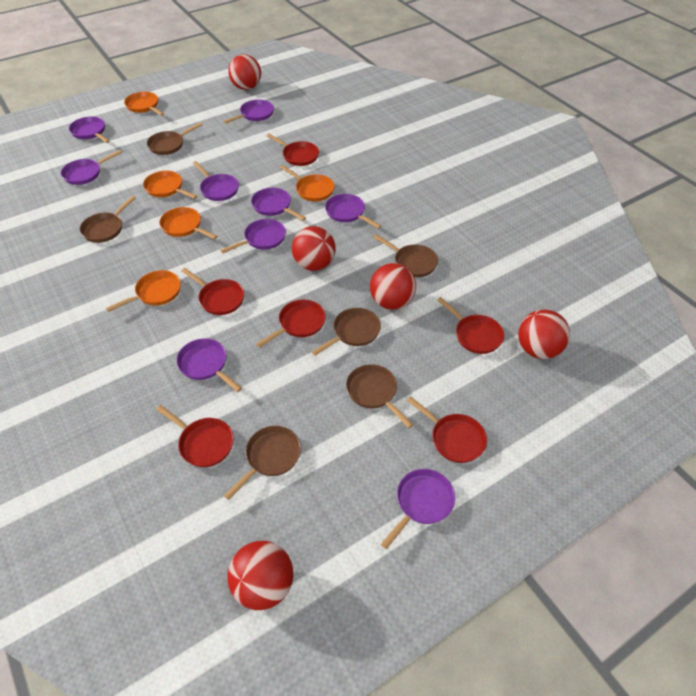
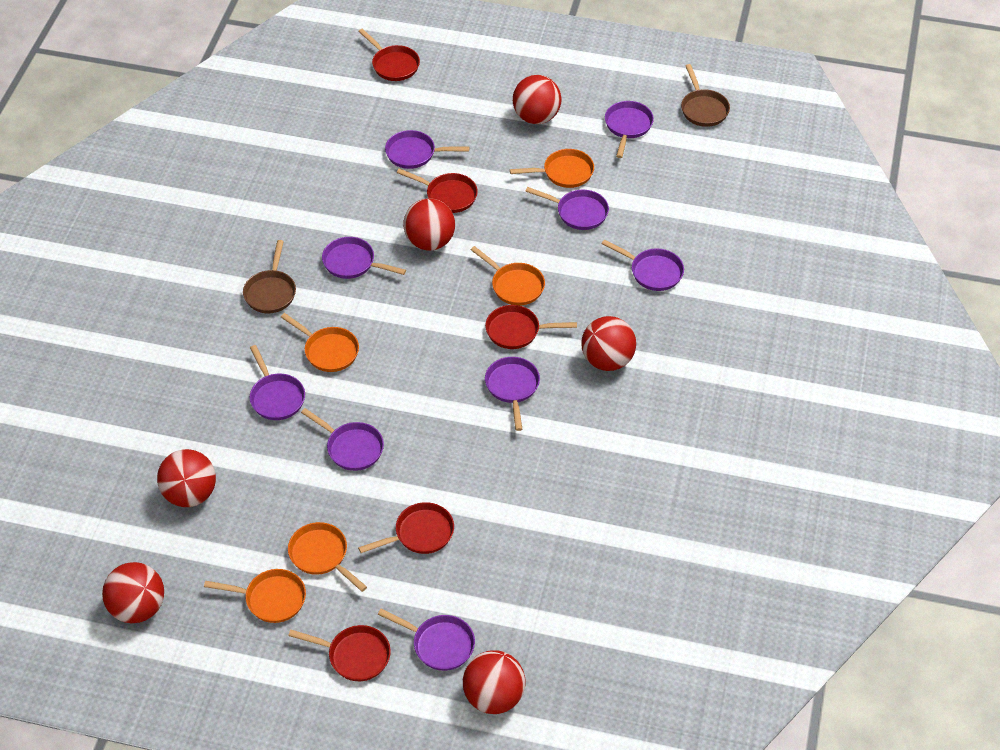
brown pan: [80,196,136,243] [147,122,202,155] [224,426,301,500] [312,308,381,356] [346,364,413,428] [373,234,438,277] = 6 -> [243,240,296,313] [681,64,730,127] = 2
red ball: [227,541,293,610] [228,54,261,90] [292,226,336,271] [370,263,416,310] [518,310,570,359] = 5 -> [102,562,164,623] [157,449,216,507] [403,198,455,251] [463,650,525,714] [513,75,561,124] [581,316,636,371] = 6
red pan: [156,405,234,467] [181,268,244,315] [256,300,326,348] [266,134,319,166] [407,396,487,463] [437,297,504,354] = 6 -> [288,625,391,681] [358,28,420,81] [358,502,454,554] [397,168,478,213] [485,305,577,349] = 5

